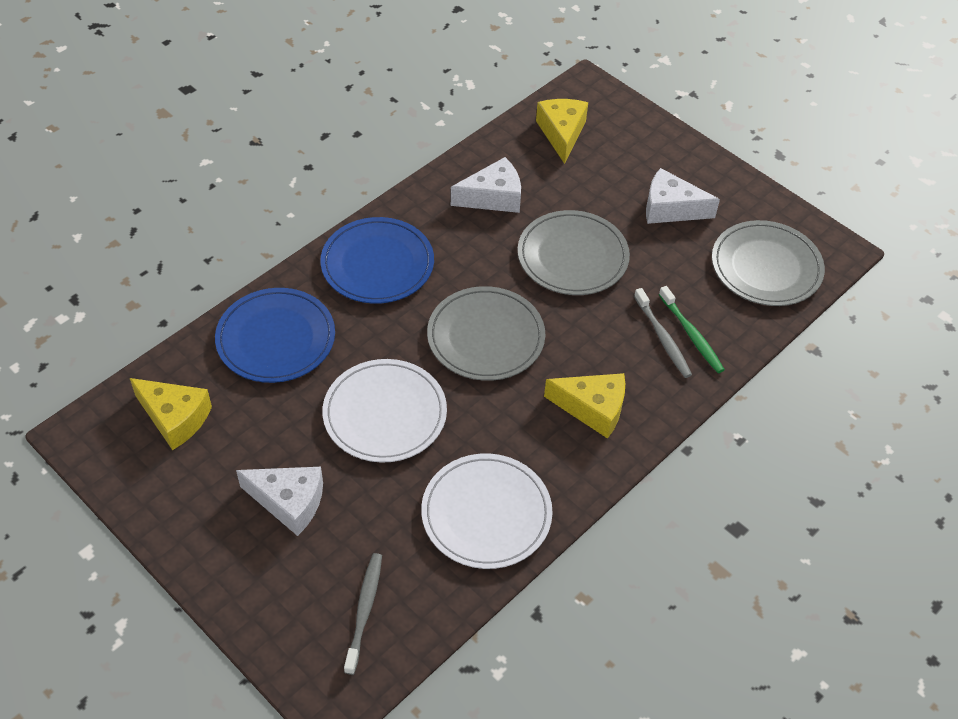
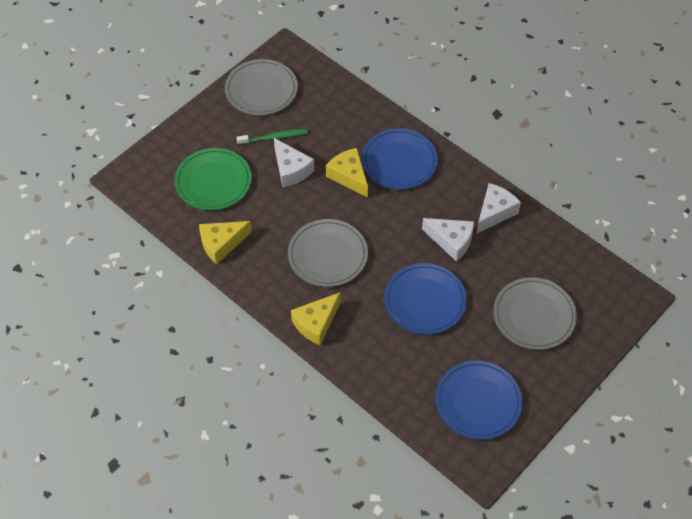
blue plate: [215,288,335,383] [320,217,434,304] = 2 -> [362,128,438,190] [384,263,467,335] [435,360,522,440] = 3
green plate: none = 0 -> [174,148,252,210] = 1
grey toothbrush: [344,553,382,675] [634,288,692,378] = 2 -> none = 0
white plate: [322,359,447,463] [421,453,553,569] = 2 -> none = 0

